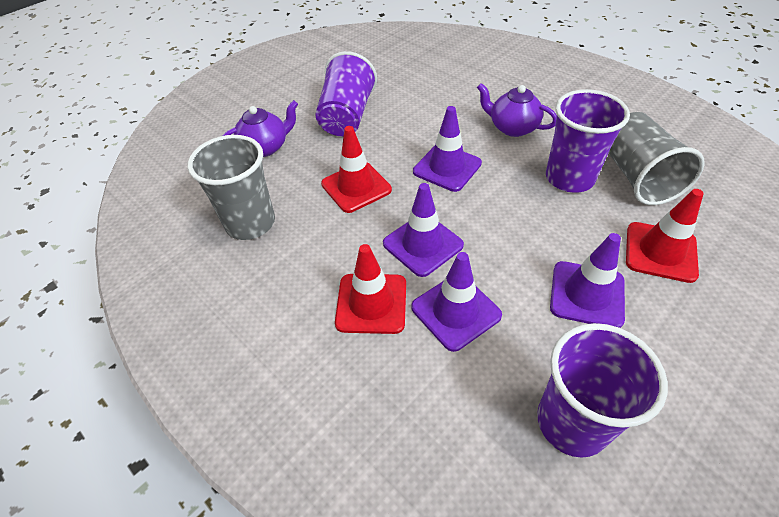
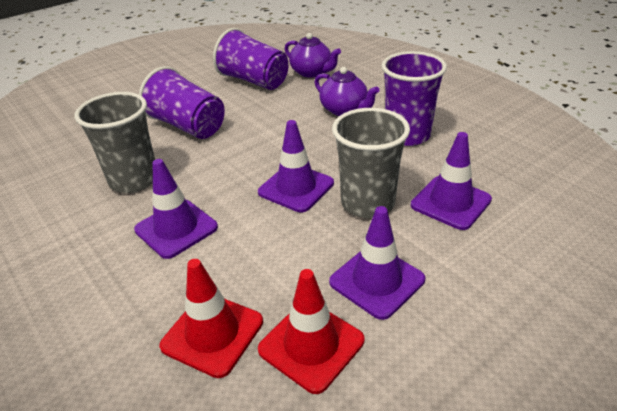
red traffic cone: [321,126,392,213] [335,244,406,334] [626,189,704,283] = 3 -> [159,259,263,378] [258,269,364,394] = 2

